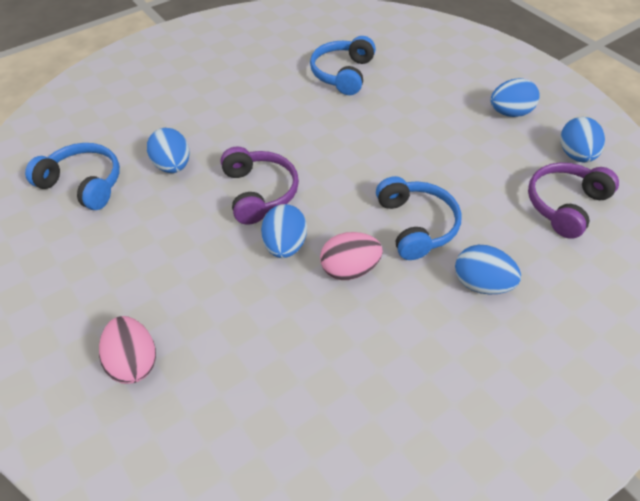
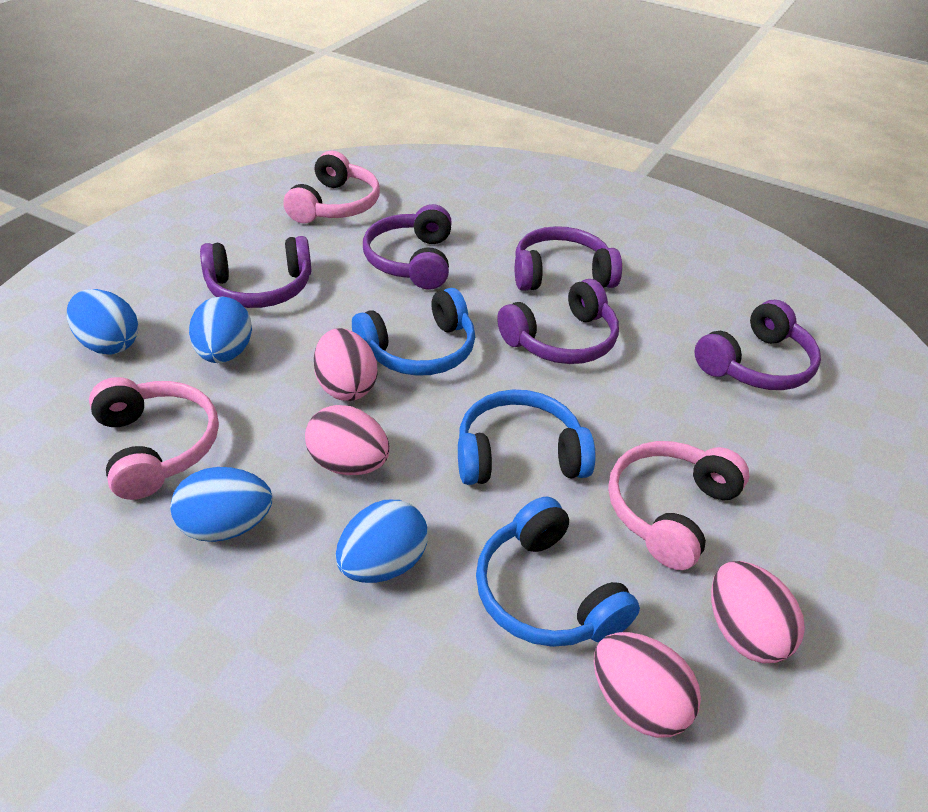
blue egg: [147,128,190,173] [261,204,307,258] [455,245,521,294] [491,78,540,117] [560,117,605,163] = 5 -> [67,289,139,355] [170,467,272,542] [189,297,252,363] [336,500,428,583] = 4
pink egg: [99,316,156,384] [320,232,383,280] = 2 -> [305,405,390,475] [314,328,377,401] [594,632,701,738] [711,561,805,663] = 4
pink headphones: none = 0 -> [89,377,219,500] [283,151,380,223] [608,441,749,570] = 3
purple headphones: [221,146,299,225] [528,163,619,239] = 2 -> [200,236,311,308] [363,204,452,290] [497,279,619,364] [515,226,622,291] [694,300,821,390] = 5

